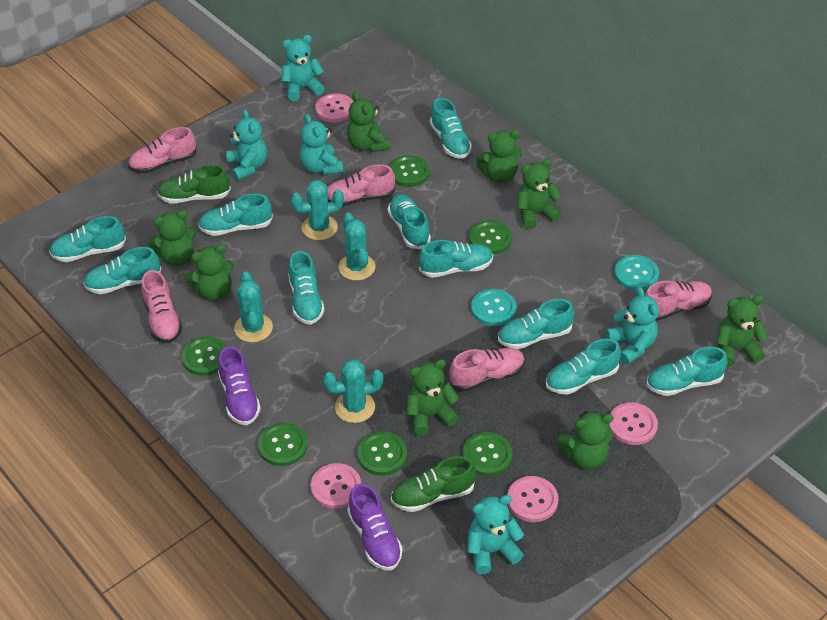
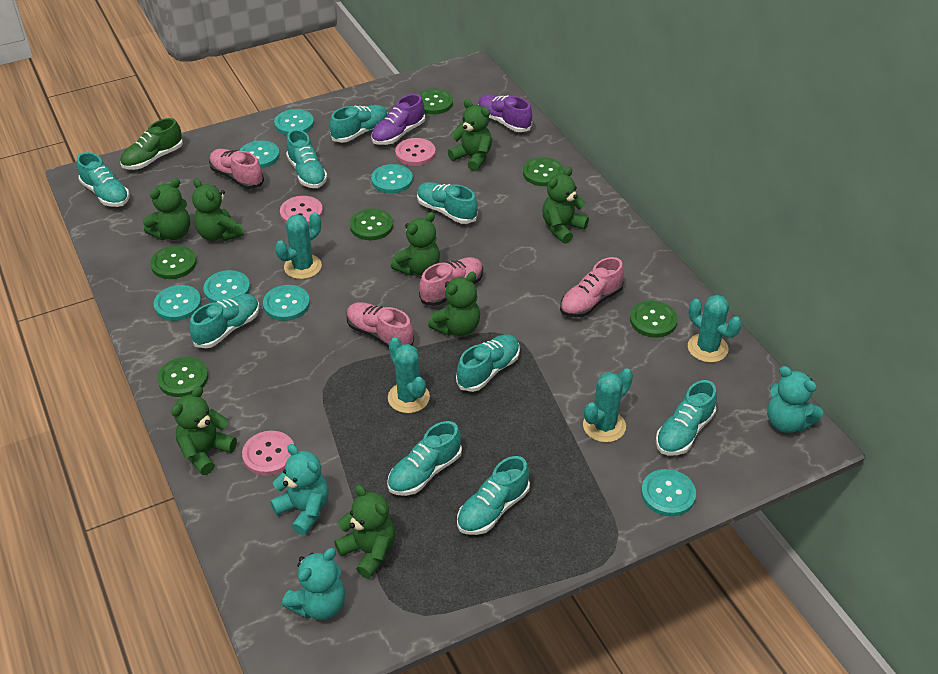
green shoe: [157,165,231,204] [391,456,476,512] = 2 -> [120,118,183,170] = 1
pink button: [310,463,361,509] [315,93,353,122] [507,476,559,522] [608,402,658,445] = 4 -> [242,431,294,476] [280,196,323,225] [395,138,436,166] = 3
pink shoe: [128,127,197,173] [141,270,182,343] [327,164,395,206] [449,348,525,391] [644,281,712,321] = 5 -> [209,149,264,189] [347,302,414,348] [419,257,483,306] [560,257,624,317] = 4
turquoise button: [471,289,517,326] [614,255,659,291] = 2 -> [154,285,202,321] [203,270,250,303] [239,140,280,168] [263,285,310,321] [274,109,314,135] [371,164,413,194] [641,469,696,517] = 7
turquoise shoe: [49,216,126,262] [83,247,161,294] [198,194,273,236] [288,251,324,325] [388,194,431,249] [419,240,493,278] [430,98,472,159] [498,299,574,349] [546,339,621,395] [646,347,728,396] = 10 -> [77,152,129,207] [189,294,260,348] [286,129,327,188] [330,105,388,143] [387,421,462,496] [417,182,478,224] [456,335,520,392] [457,456,530,535] [656,380,717,456] = 9
turquoise teddy bear: [226,109,267,181] [281,35,325,101] [299,114,343,175] [467,495,524,574] [606,286,659,365] = 5 -> [270,444,329,535] [282,548,345,620] [767,366,823,433] = 3

